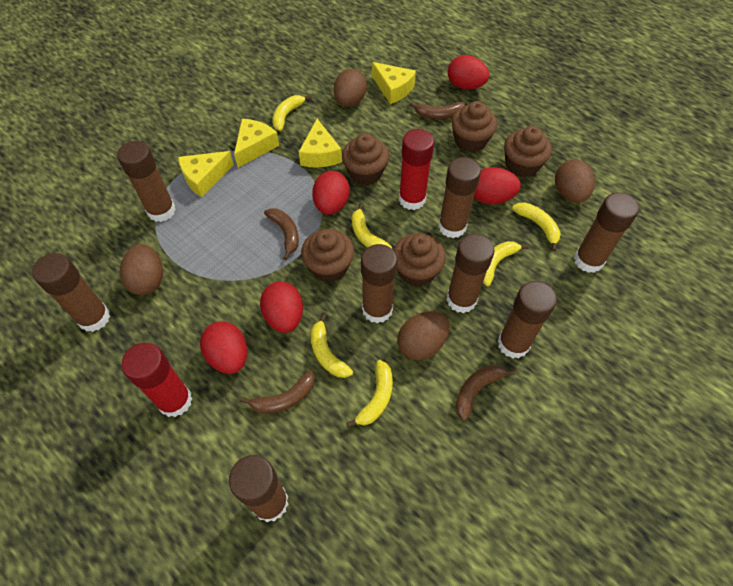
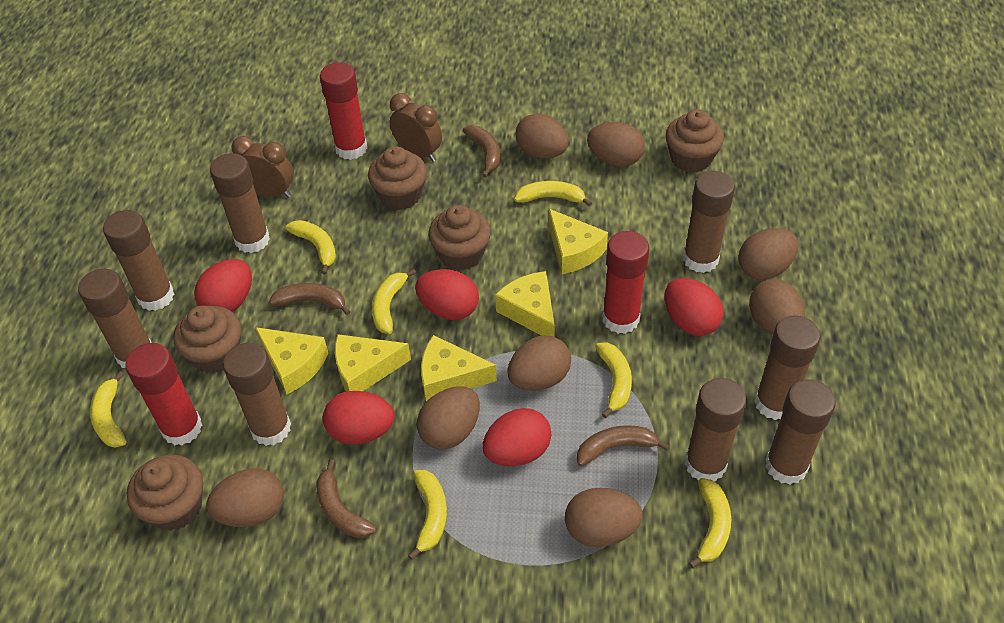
brown clock: none = 0 -> [232,136,294,198] [390,93,442,162] = 2
brown egg: [120,244,163,295] [334,69,367,107] [397,311,450,360] [555,159,595,203] = 4 -> [206,468,284,527] [417,386,480,449] [507,335,571,391] [515,113,569,159] [565,488,643,547] [587,122,645,167] [738,228,799,280] [749,279,805,335] = 8
red glue stick: [121,343,192,417] [399,129,434,210] = 2 -> [125,343,202,446] [320,62,367,160] [603,231,649,334] = 3
yellow banana: [272,95,311,131] [311,314,353,378] [346,360,393,428] [352,203,392,249] [483,241,529,286] [512,202,560,251] = 6 -> [90,371,127,448] [285,220,336,274] [372,269,416,334] [408,470,447,560] [514,181,592,207] [595,342,632,418] [689,478,731,568] = 7
yellow cheese: [178,151,234,197] [234,119,279,168] [299,119,342,167] [372,62,416,104] = 4 -> [255,327,328,394] [335,334,411,392] [421,335,497,402] [495,271,555,337] [548,209,608,274] = 5

